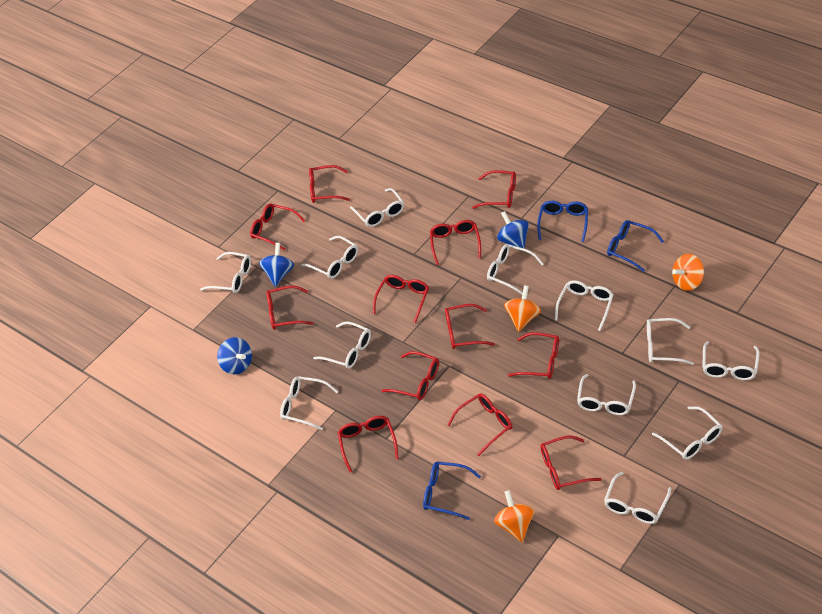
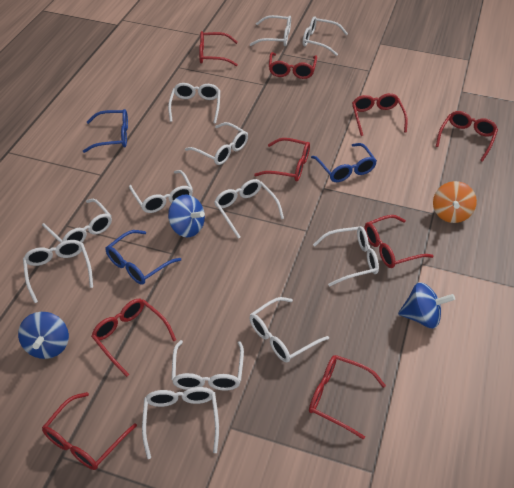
orange spinning top: [494,490,535,542] [504,285,541,332] [672,254,704,291] = 3 -> [433,181,477,223] = 1
red glasses: [250,204,305,251] [266,285,314,330] [309,165,350,203] [338,416,399,472] [373,275,429,323] [381,351,439,400] [430,220,481,265] [445,304,495,349] [447,393,512,456] [472,170,516,209] [508,332,559,379] [540,436,602,490] = 12 -> [42,392,137,470] [91,299,176,377] [199,31,238,66] [254,138,310,181] [269,52,317,79] [309,355,386,439] [352,93,408,136] [364,215,433,268] [436,111,498,162] = 9

